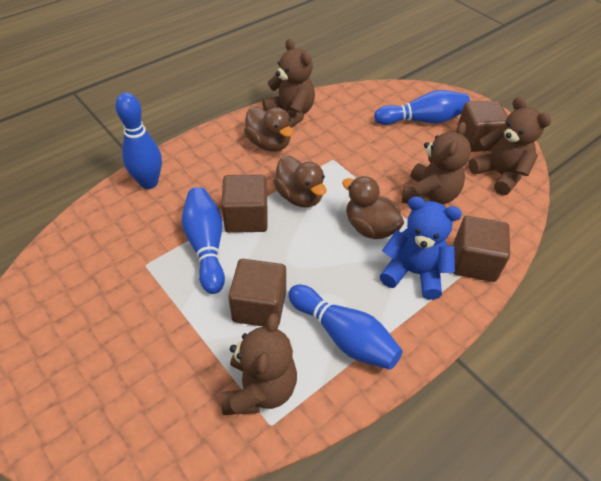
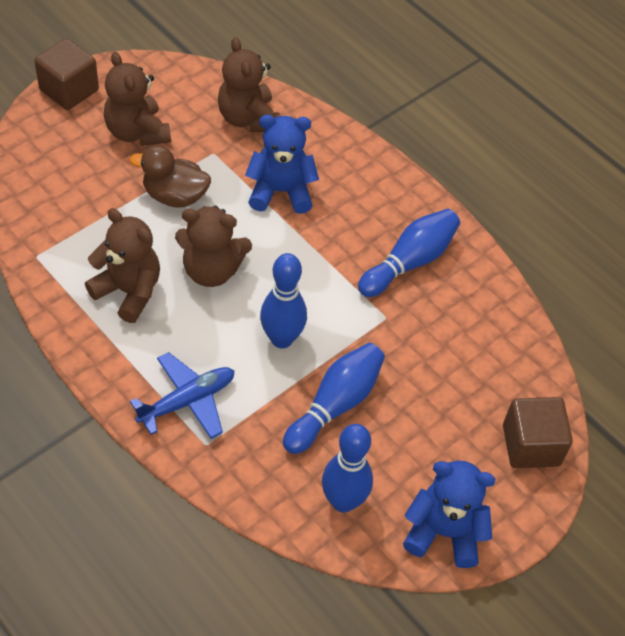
blue plane: none = 0 -> [130,352,234,439] = 1
blue teddy bear: [380,196,462,300] = 1 -> [245,115,319,214] [403,461,495,568] = 2
brown cube: [221,175,268,233] [228,259,286,327] [453,216,510,282] [458,100,508,152] = 4 -> [34,38,99,110] [503,397,573,468] = 2
brown duck: [244,106,294,152] [273,156,326,207] [342,176,404,239] = 3 -> [130,145,211,208] = 1

